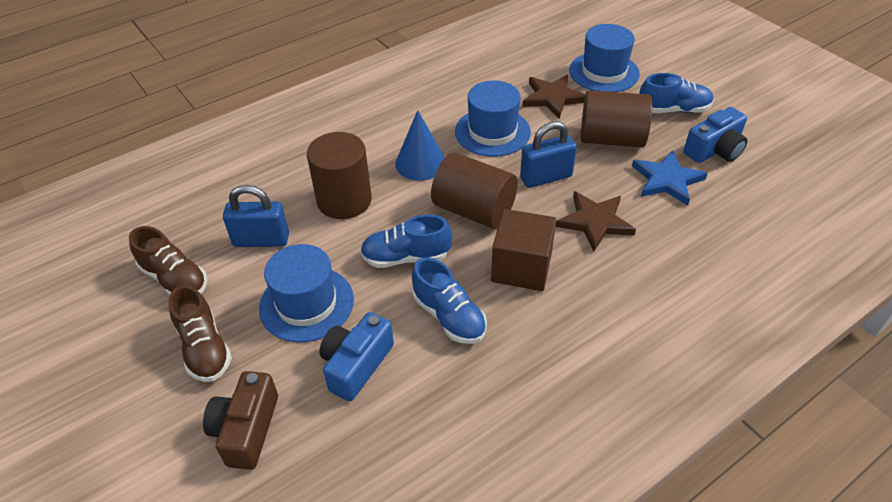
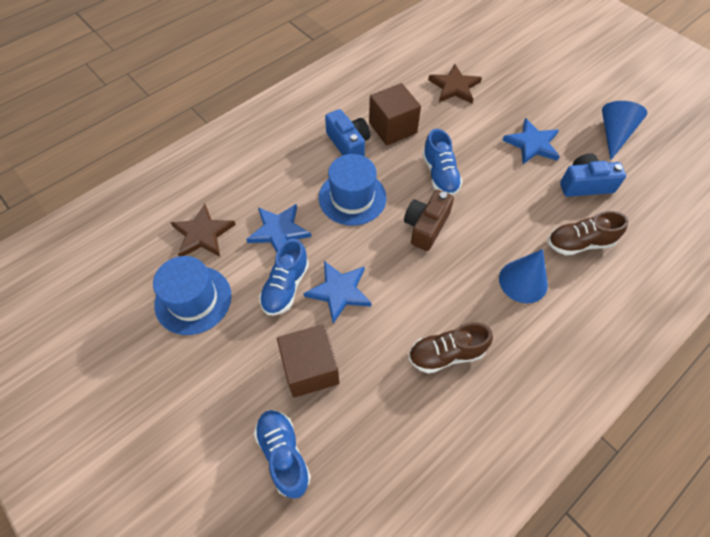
blue cone: [395,110,445,181] = 1 -> [499,249,548,303] [602,101,647,160] = 2
blue hat: [259,244,354,342] [455,80,531,157] [569,24,640,92] = 3 -> [153,256,232,335] [319,154,386,226] = 2
blue padlock: [223,185,289,247] [520,121,577,188] = 2 -> none = 0
blue star: [632,150,708,206] = 1 -> [246,204,311,253] [304,261,372,324] [502,118,560,164] = 3
brown cube: [491,209,556,291] = 1 -> [277,324,339,398] [369,83,421,146] = 2
brown cylinder: [307,132,372,219] [431,153,518,229] [581,90,652,148] = 3 -> none = 0

